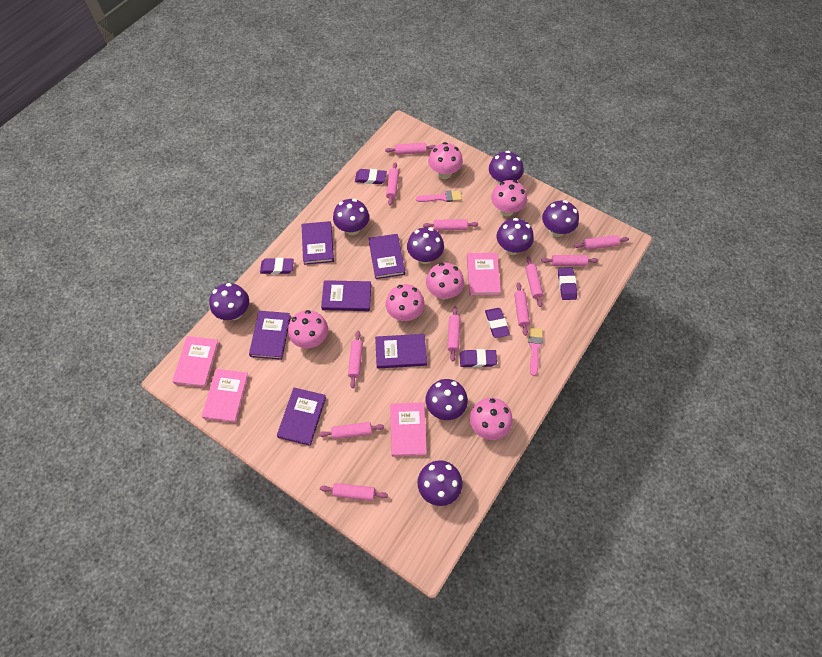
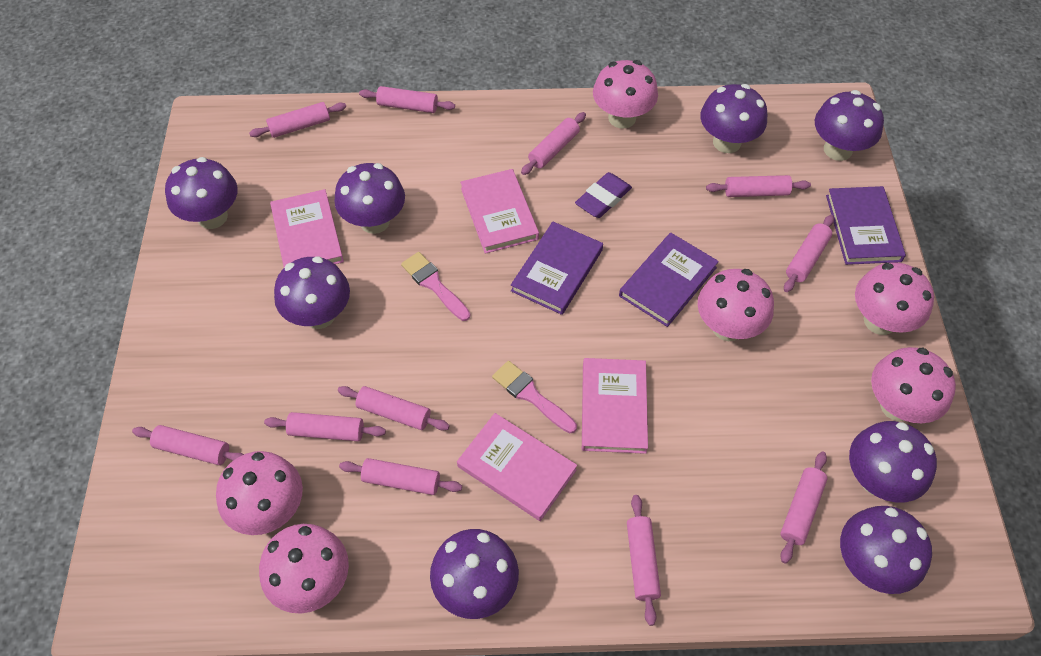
purple book: [249,311,291,360] [277,388,326,446] [302,221,334,265] [321,280,371,311] [368,234,405,279] [375,334,427,369] = 6 -> [511,222,603,315] [619,233,719,327] [826,186,906,265] = 3
purple eraser: [260,258,294,274] [355,169,387,184] [460,349,497,368] [485,308,510,338] [558,267,577,300] = 5 -> [575,172,632,218] = 1

